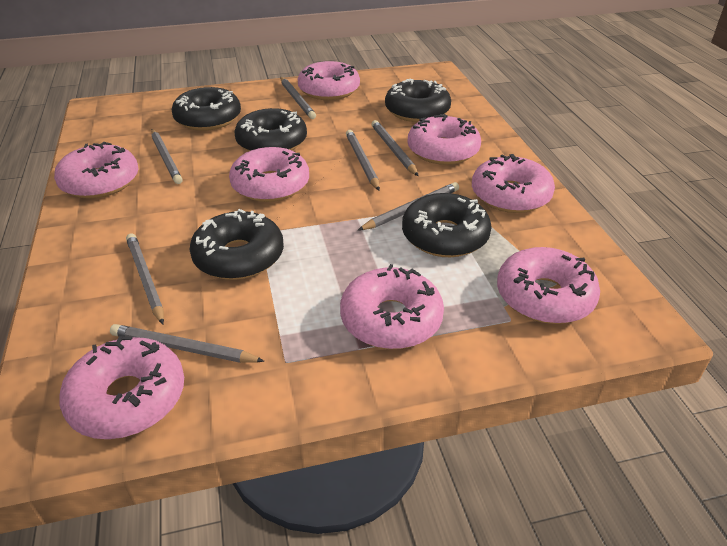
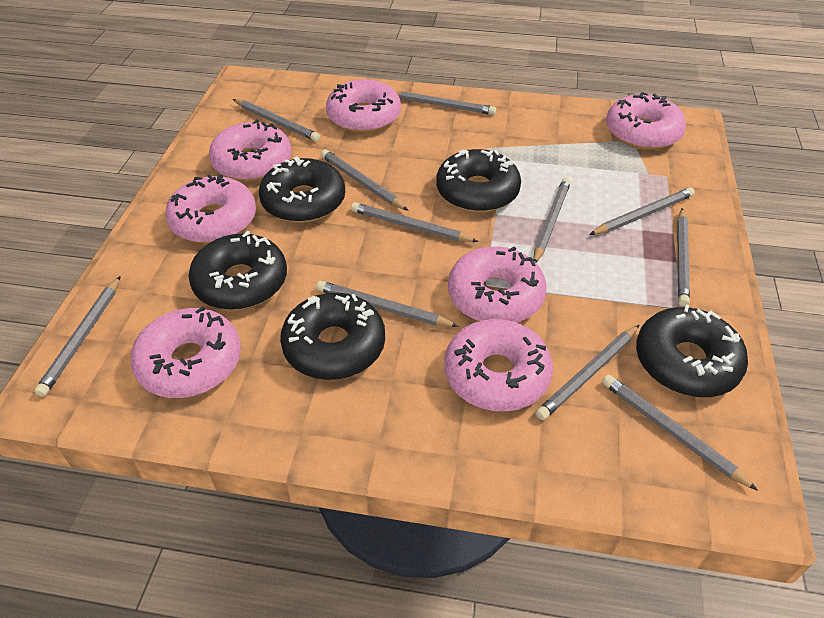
grey pencil: [110,324,265,363] [126,234,164,324] [151,129,183,184] [280,77,316,119] [346,130,380,190] [358,182,459,230] [372,120,419,176] = 7 -> [34,276,121,397] [233,99,320,142] [316,281,459,327] [321,150,409,211] [351,202,479,242] [396,91,496,115] [533,178,571,263] [536,325,639,420] [589,187,695,235] [602,375,758,491] [677,208,690,307] = 11
pink donut: [54,142,138,199] [59,336,184,439] [229,147,309,202] [298,61,360,100] [340,264,444,349] [408,114,481,165] [472,154,555,213] [497,247,600,324] = 8 -> [131,306,241,398] [165,174,256,243] [209,119,291,181] [326,79,401,133] [444,319,553,412] [448,246,547,323] [606,92,686,150] = 7

